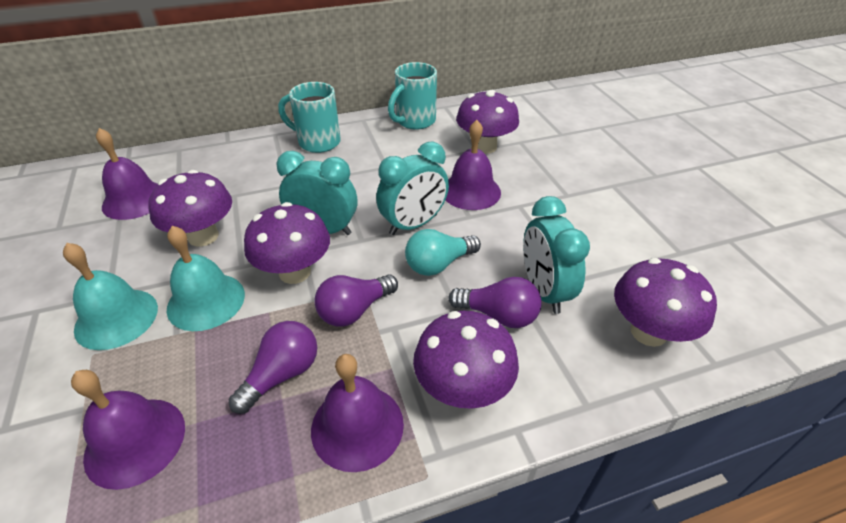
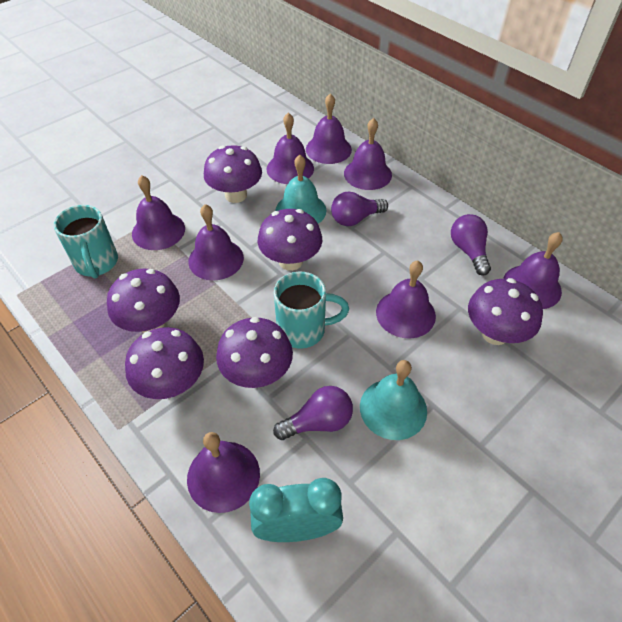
purple bell: [71,370,185,490] [96,128,158,220] [311,354,404,472] [446,120,501,210] = 4 -> [132,175,185,250] [187,432,260,513] [188,204,244,280] [267,113,314,184] [306,93,352,164] [344,118,392,190] [376,261,436,338] [503,232,563,309] = 8
purple mushroom: [148,170,232,247] [244,202,330,284] [413,311,519,409] [456,90,519,154] [614,258,717,347] = 5 -> [107,269,180,333] [125,327,204,399] [204,145,262,203] [216,317,293,388] [257,209,322,271] [468,278,543,345] = 6
turquoise clock: [277,151,357,235] [376,141,449,235] [523,196,590,314] = 3 -> [249,478,343,542] = 1
turquoise light bulb: [405,229,481,276] = 1 -> none = 0

